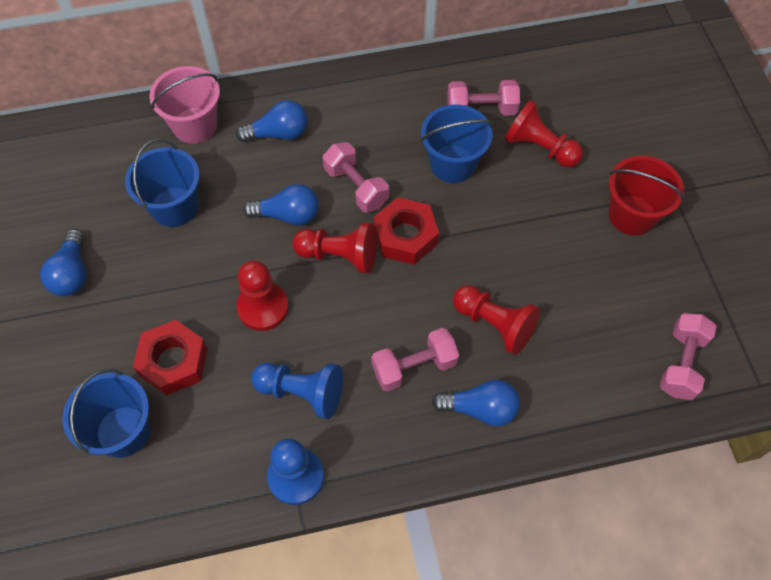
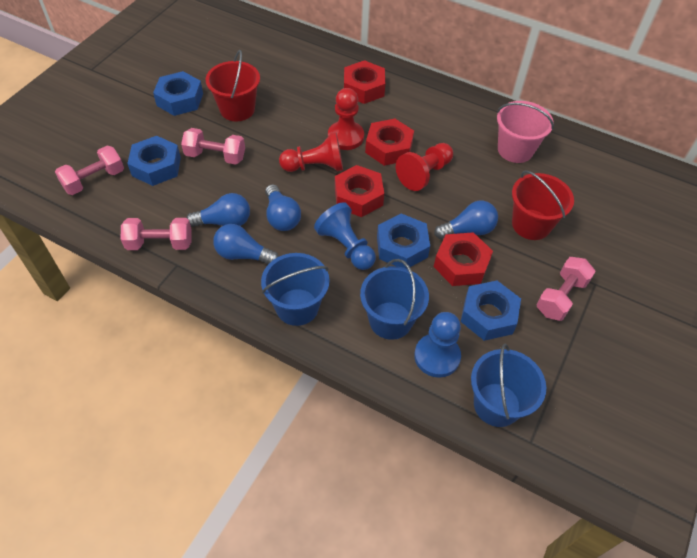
blue nut: none = 0 -> [127,136,181,186] [153,71,203,116] [377,214,430,269] [461,280,521,341] = 4
red bucket: [609,156,684,236] = 1 -> [206,50,260,121] [512,170,574,240] = 2
red nut: [133,320,208,396] [374,197,439,265] = 2 -> [335,165,384,217] [344,60,385,104] [365,119,414,166] [434,232,493,286] = 4
red pawn: [237,260,289,331] [292,222,377,273] [453,285,540,355] [504,100,583,167] = 4 -> [279,132,343,172] [328,88,364,150] [396,143,453,191] = 3

